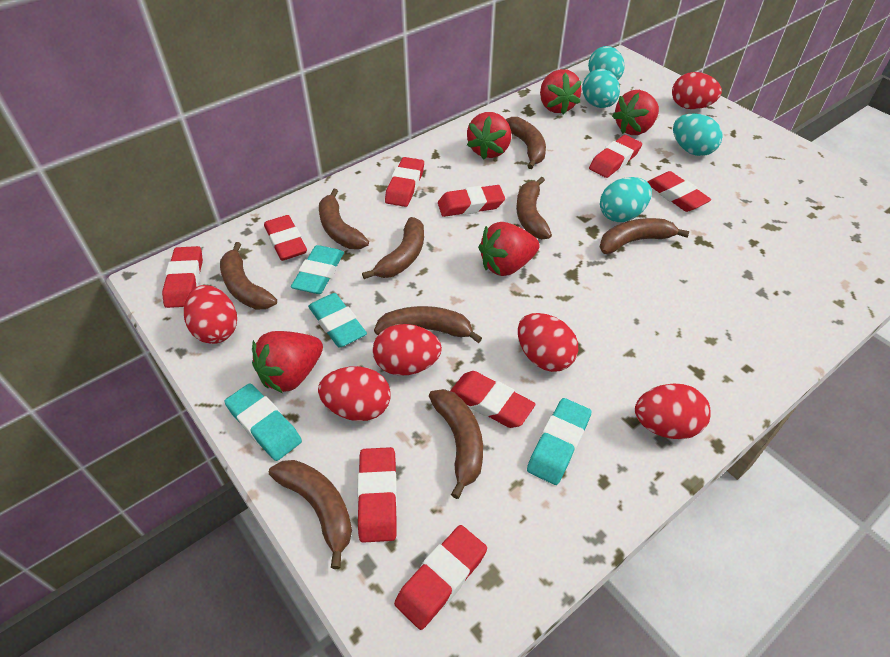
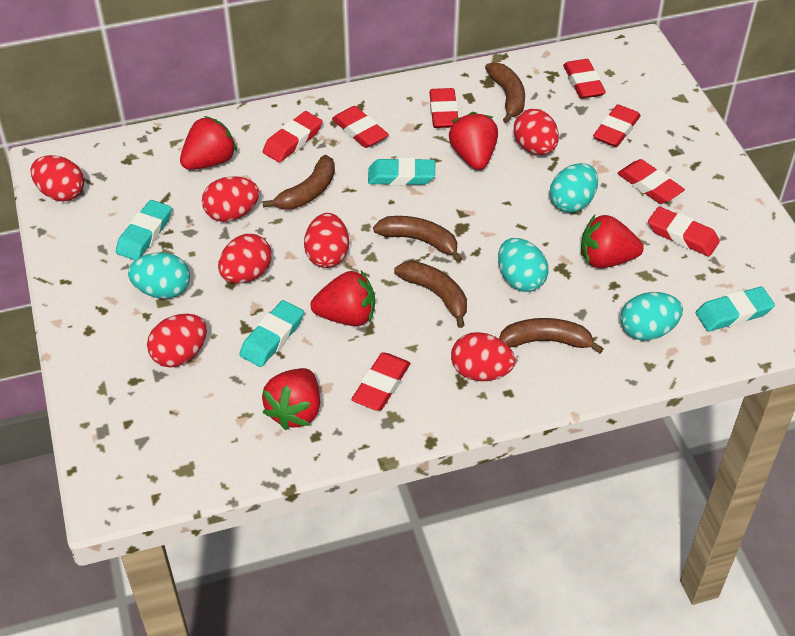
brown banana: [220,242,277,309] [269,460,352,569] [319,188,369,249] [362,217,424,279] [374,306,482,343] [429,389,483,499] [506,117,546,169] [516,176,552,239] [600,218,690,254] = 9 -> [262,155,335,210] [373,216,462,263] [394,261,467,328] [485,62,525,123] [499,318,604,353] = 5
red egg: [184,285,237,344] [318,366,391,421] [373,324,442,376] [518,313,578,372] [635,384,711,439] [672,72,722,109] = 6 -> [30,155,84,201] [147,314,207,367] [202,176,259,222] [218,234,272,283] [304,213,349,268] [451,332,515,381] [514,109,559,155] = 7
red eraser: [162,246,203,308] [264,215,307,261] [357,447,397,543] [385,157,424,207] [394,525,487,630] [438,185,505,217] [450,371,536,428] [589,135,642,178] [647,171,711,212] = 9 -> [263,111,322,163] [332,106,389,148] [351,352,411,411] [429,88,458,128] [563,59,606,99] [593,104,641,147] [617,159,685,204] [648,207,720,257] = 8

